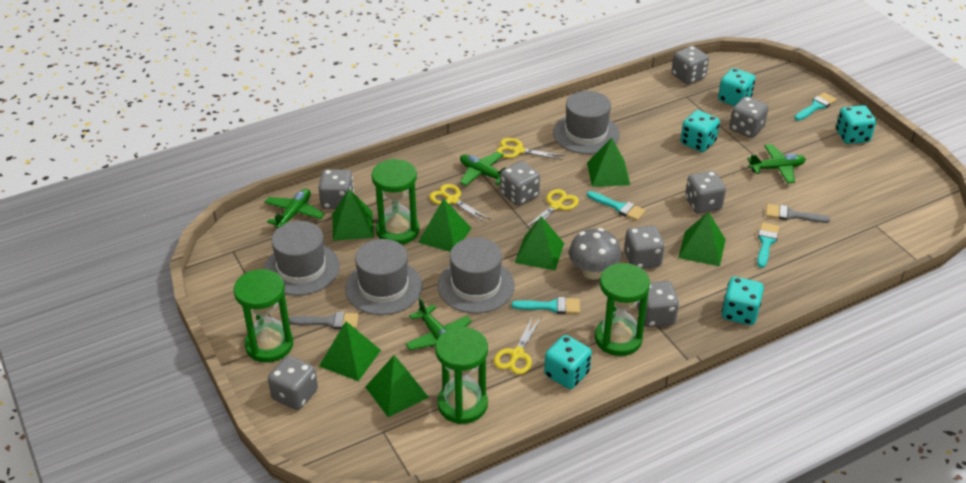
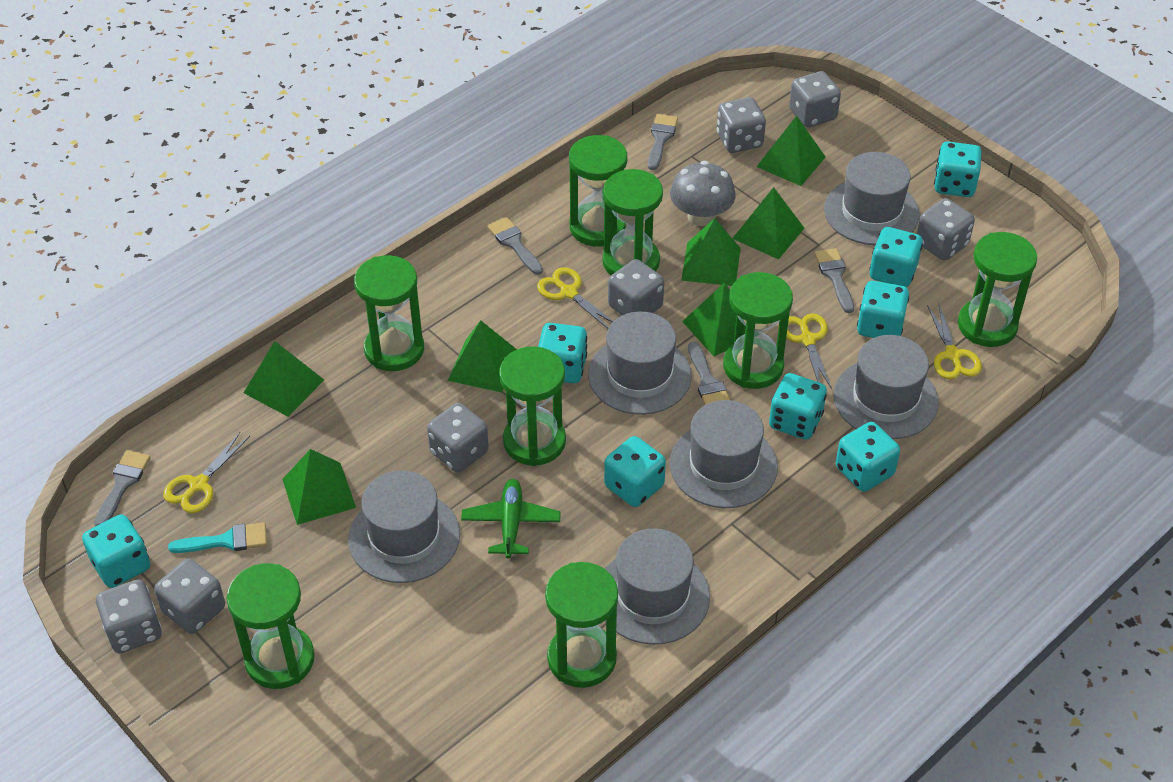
green hourglass: [234,269,293,363] [372,159,419,245] [435,327,488,424] [595,263,650,356] = 4 -> [226,563,315,689] [354,255,424,371] [499,346,566,466] [545,562,618,688] [569,135,627,247] [602,169,663,275] [723,272,793,389] [958,232,1037,347] = 8
green plane: [265,189,325,229] [405,298,472,350] [460,152,506,186] [747,144,806,184] = 4 -> [461,479,561,559] = 1
grey brush: [289,312,359,329] [766,204,830,223] = 2 -> [94,450,151,526] [487,217,543,275] [648,114,678,170] [688,342,730,405] [814,248,854,313] = 5
grey dice: [268,356,318,410] [318,169,354,209] [500,161,540,206] [624,225,664,269] [637,281,679,327] [672,46,709,84] [685,171,726,214] [730,97,769,138] = 8 -> [96,580,162,653] [154,559,225,634] [427,403,489,473] [608,259,664,315] [717,97,766,153] [789,71,841,127] [917,198,975,261] = 7
grey hat: [264,221,340,296] [345,239,423,315] [437,237,515,314] [553,91,620,154] = 4 -> [348,470,460,583] [588,312,692,415] [605,528,710,645] [670,400,778,508] [824,152,920,245] [833,335,939,439] = 6
turquoise brush: [511,297,580,314] [587,191,646,221] [757,222,779,268] [795,92,837,121] = 4 -> [168,522,267,553] = 1
turquoise dice: [544,335,592,389] [680,110,720,152] [718,68,755,106] [722,277,764,325] [836,105,876,144] = 5 -> [82,514,150,588] [538,323,587,383] [604,436,666,507] [769,373,827,440] [836,422,900,492] [857,281,909,338] [870,227,923,287] [934,141,982,197] = 8

